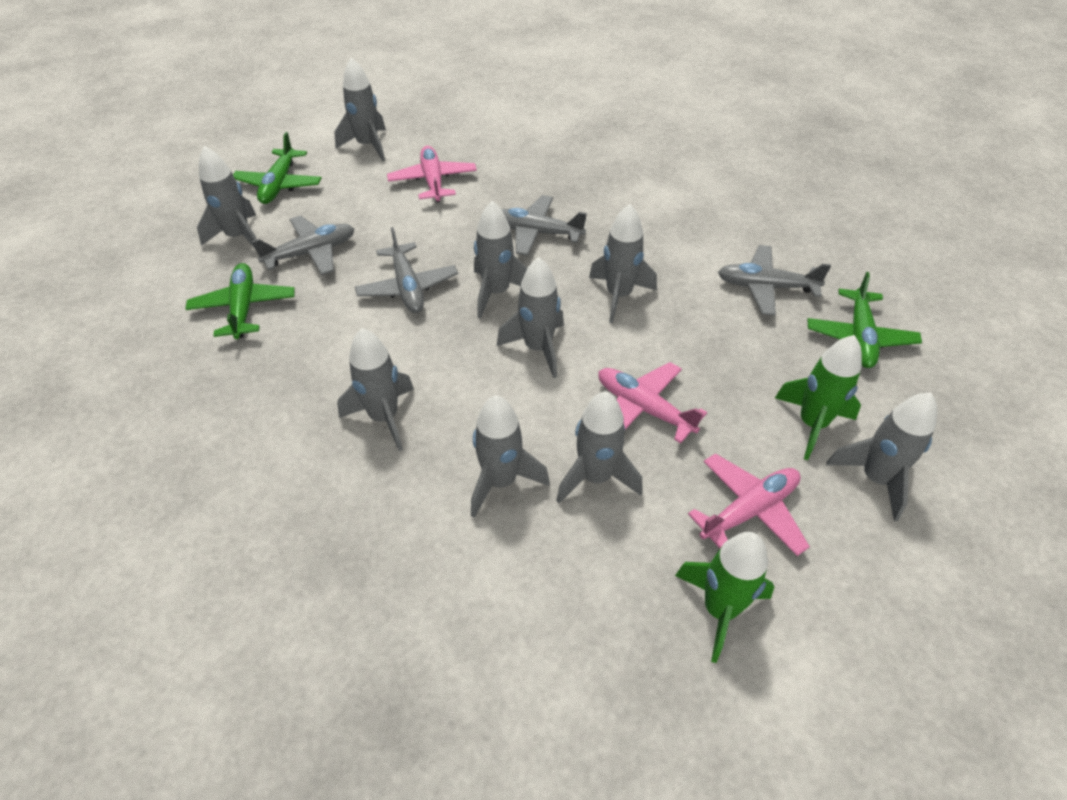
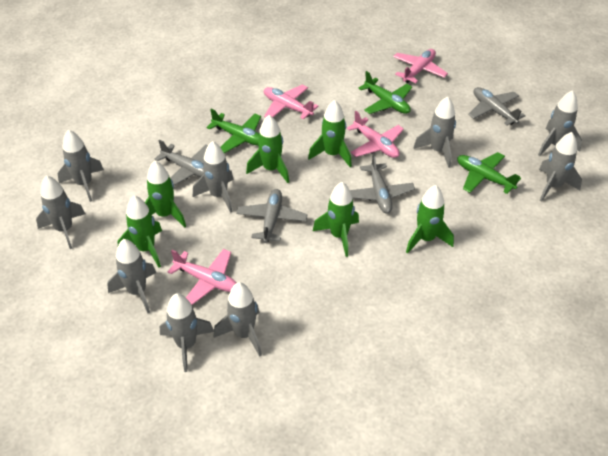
green rocket: [675,532,774,663] [775,335,862,460] = 2 -> [118,195,162,267] [145,161,186,228] [246,115,289,183] [308,100,352,167] [313,182,359,257] [406,185,454,254] = 6
pink plane: [387,146,477,203] [598,362,707,443] [688,453,810,556] = 3 -> [168,249,237,305] [264,85,319,120] [347,111,404,158] [393,49,448,83] = 4

